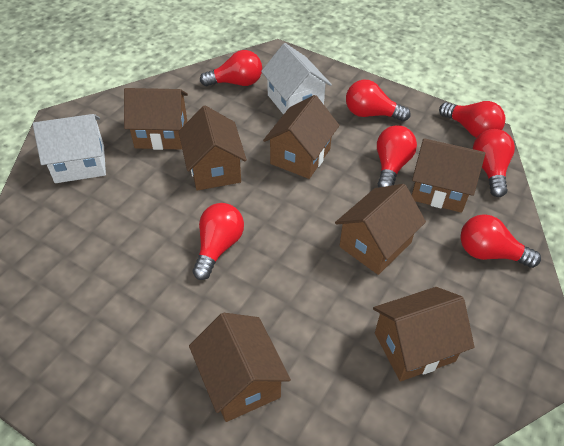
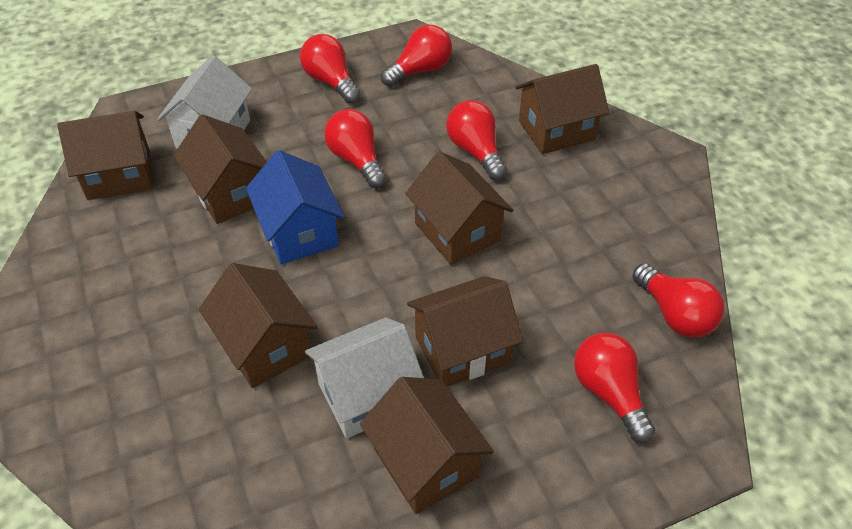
blue house: none = 0 -> [246,150,344,264] = 1
red light bulb: [193,203,244,280] [200,50,262,86] [346,80,411,122] [377,125,417,187] [439,101,505,138] [460,214,541,268] [473,129,515,197] = 7 -> [300,34,361,103] [324,109,387,188] [381,25,452,87] [446,100,507,180] [574,333,655,443] [632,263,725,338] = 6

